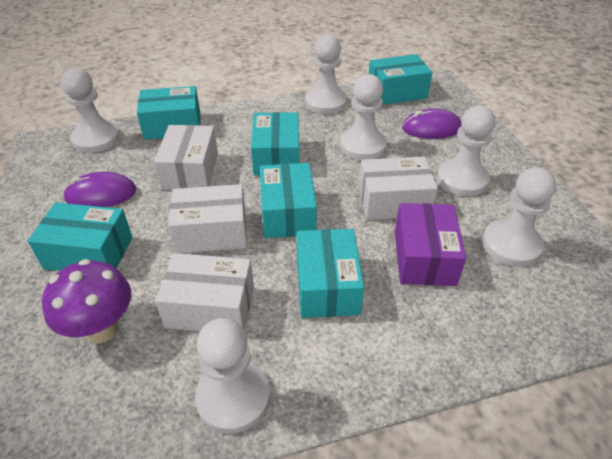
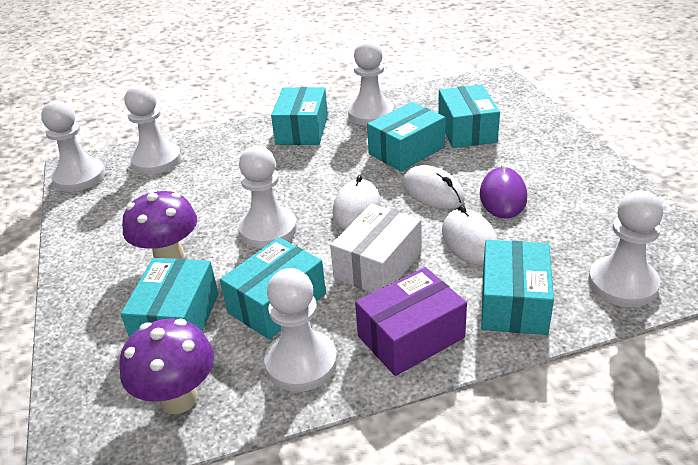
purple mouse: [63,172,137,207] [402,108,461,139] = 2 -> [480,163,527,219] = 1
purple mushroom: [42,259,131,343] = 1 -> [119,318,214,414] [122,189,197,259] = 2
white box: [154,125,218,190] [155,253,254,331] [168,184,247,253] [359,157,438,220] = 4 -> [330,204,421,293] = 1
white mouse: none = 0 -> [333,175,381,230] [402,165,465,209] [442,205,498,265] = 3

